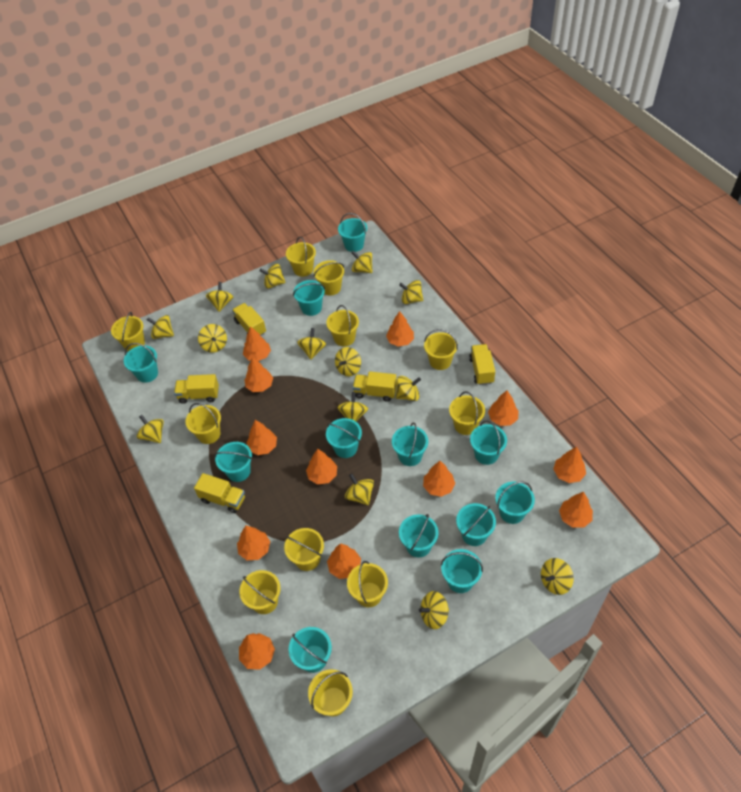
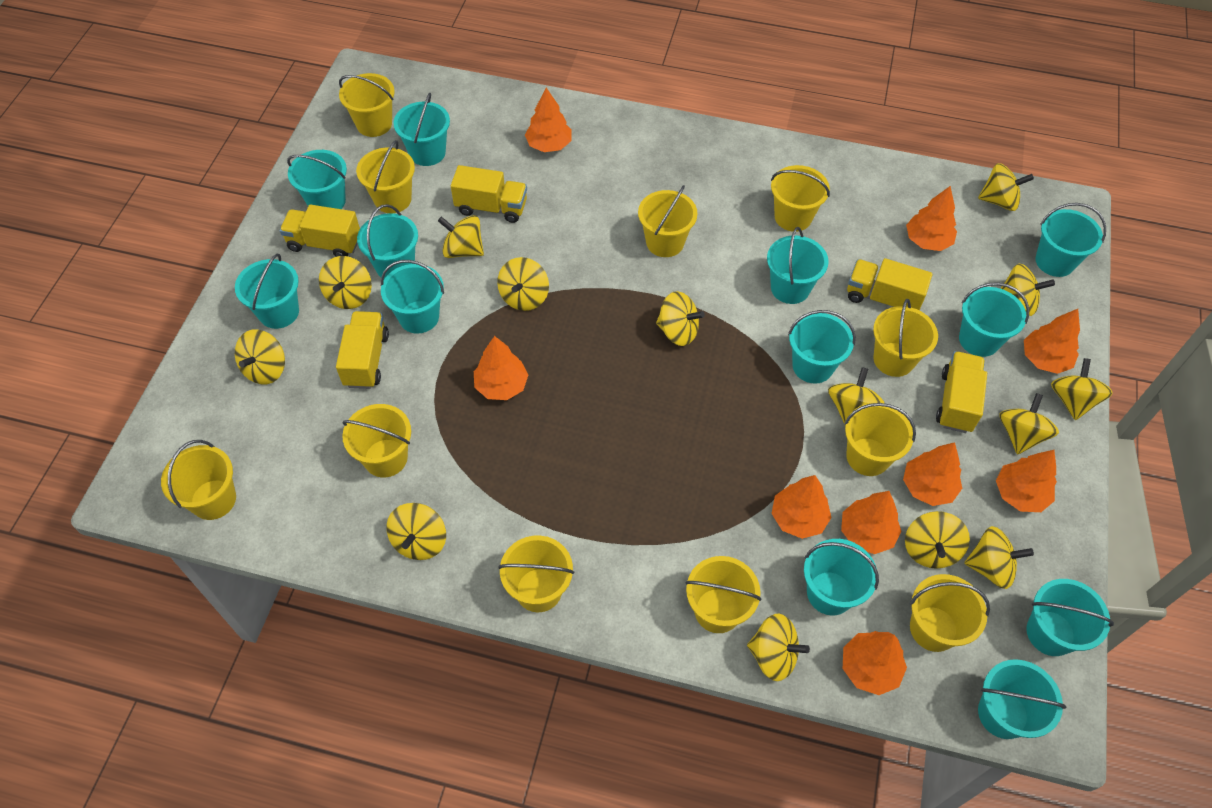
orange tree: [237,525,270,560] [239,633,275,670] [243,326,271,361] [244,357,273,392] [246,420,277,455] [306,449,337,484] [327,544,361,579] [386,311,414,347] [423,461,455,497] [488,390,519,426] [553,447,586,483] [559,492,593,528] = 12 -> [474,336,528,400] [525,87,571,152] [771,475,831,539] [841,491,901,554] [843,631,907,695] [903,442,962,506] [906,186,957,251] [996,450,1057,512] [1024,309,1080,374] = 9

